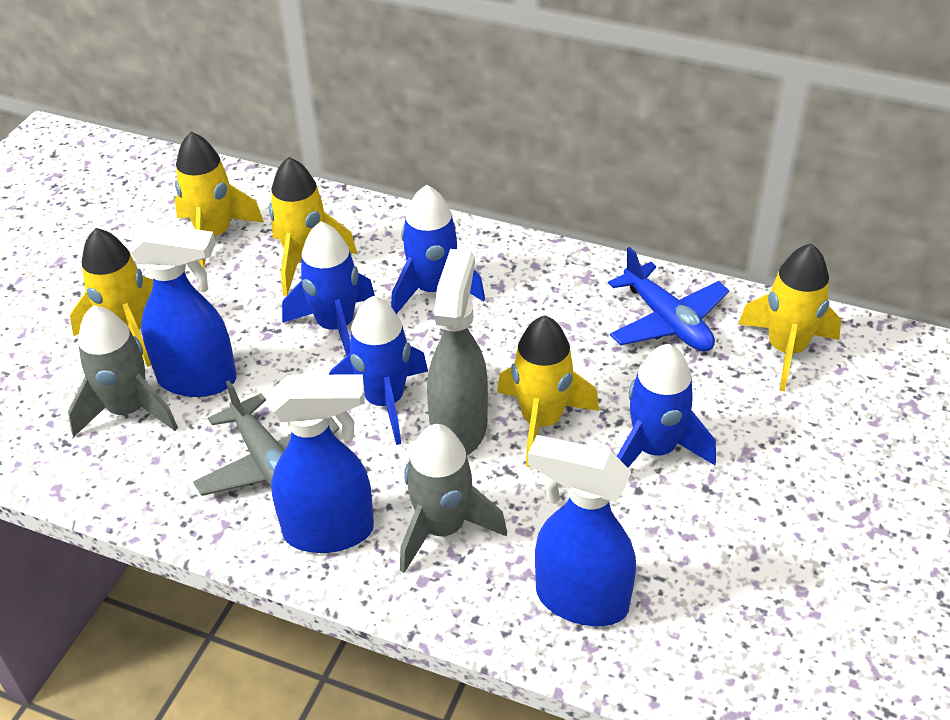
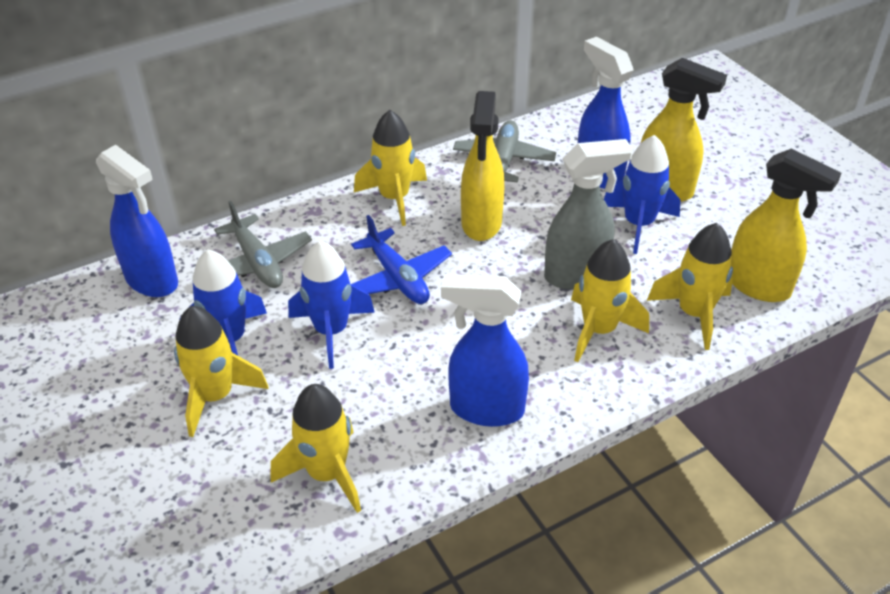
blue rocket: [282,222,375,356] [329,296,428,445] [391,185,485,314] [617,344,716,468] = 4 -> [180,250,267,355] [288,241,375,369] [604,135,681,254] = 3
grey plane: [193,380,340,496] = 1 -> [214,201,312,288] [453,120,556,183] = 2
grey rocket: [68,305,178,437] [400,424,507,573] = 2 -> none = 0
yellow spray bottle: none = 0 -> [461,91,504,241] [641,58,727,202] [731,149,841,302] = 3

